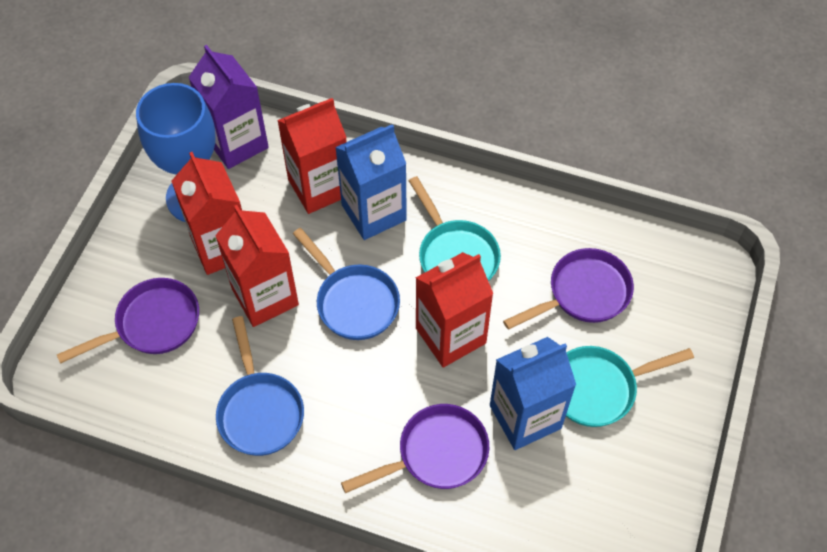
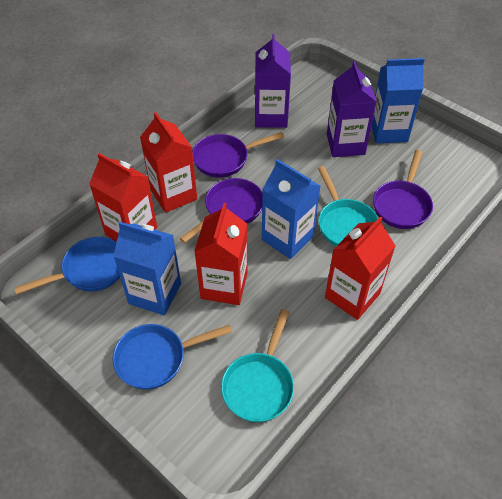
blue carton: [335,124,407,240] [490,337,576,450] = 2 -> [113,222,181,315] [262,159,320,259] [371,58,425,143] = 3
blue goblet: [136,83,216,222] = 1 -> none = 0
purple carton: [188,45,269,169] = 1 -> [255,34,291,128] [327,61,377,157] = 2

